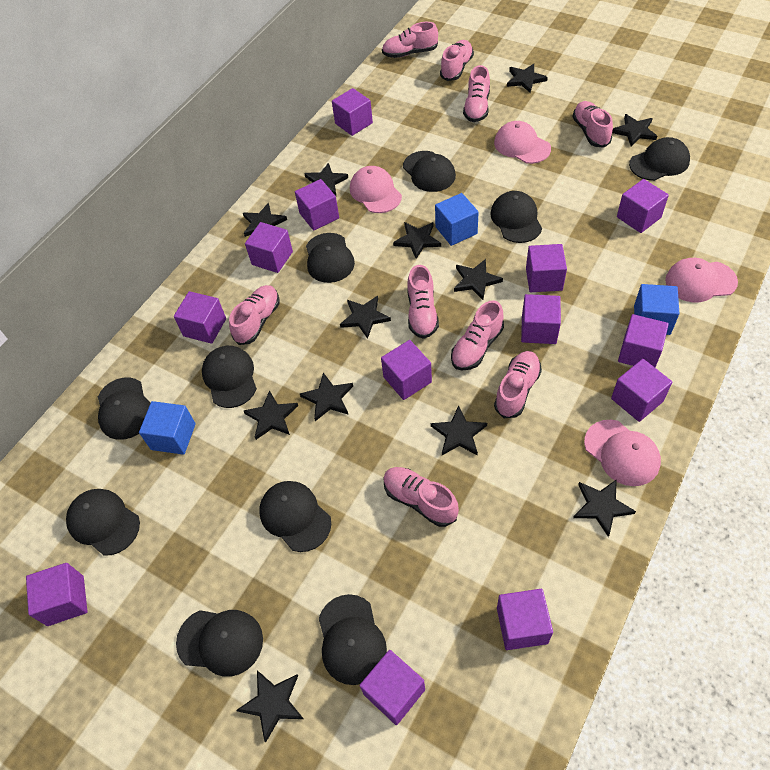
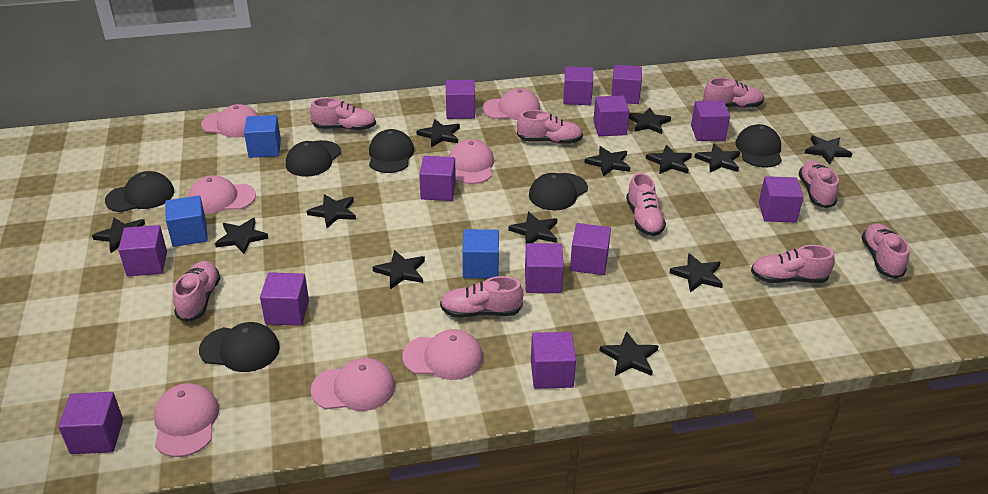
black cap: [66,489,140,556] [98,377,150,440] [176,610,263,677] [202,346,257,408] [259,481,331,552] [306,233,355,283] [319,594,387,685] [403,151,456,192] [490,191,542,243] [629,137,690,181] = 10 -> [105,171,174,212] [199,322,280,372] [286,140,341,177] [369,129,414,173] [529,173,588,211] [736,124,782,167] = 6
black star: [236,670,304,742] [243,203,287,237] [244,390,298,440] [300,373,353,421] [304,163,348,196] [340,296,391,339] [393,222,441,259] [431,405,487,455] [454,259,503,300] [507,64,548,93] [573,479,636,537] [612,114,657,147] = 12 -> [92,218,145,253] [215,218,268,254] [307,194,356,228] [373,250,425,289] [417,119,460,147] [509,212,557,243] [584,146,631,177] [599,331,658,376] [629,107,671,134] [646,145,692,174] [669,253,723,292] [694,143,740,172] [805,135,852,164] = 13
pink cap: [350,166,402,213] [494,121,551,164] [584,420,661,486] [665,258,738,302] = 4 -> [154,383,219,457] [188,175,256,214] [201,104,259,137] [311,358,395,411] [402,329,483,380] [449,139,494,184] [482,88,540,120] = 7

